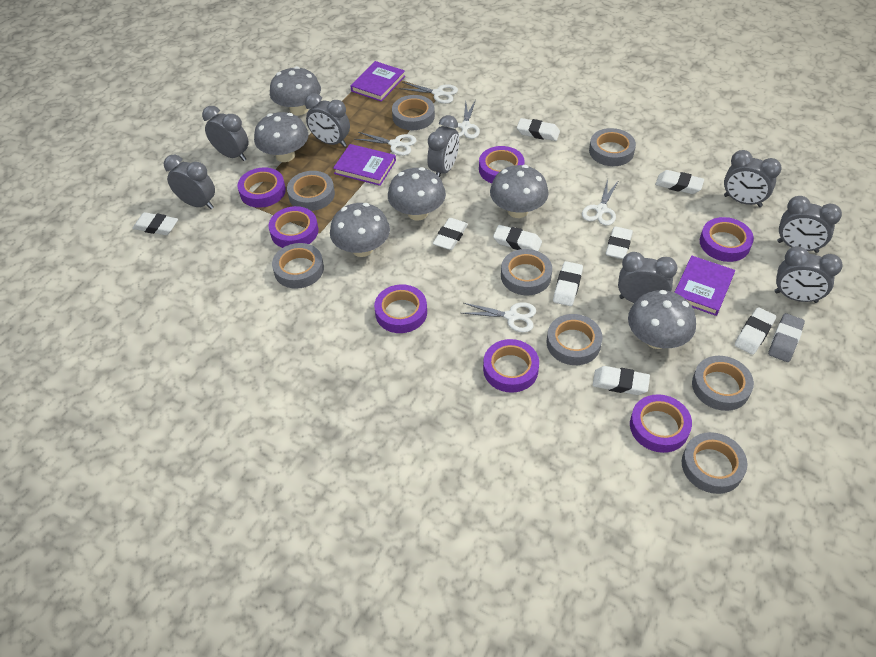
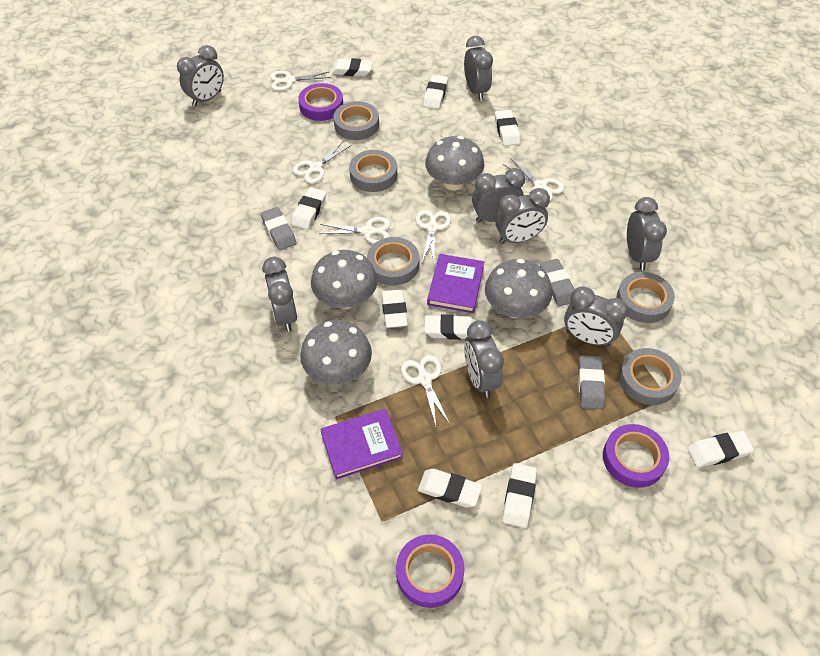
grey eraser: [768,313,805,362] = 1 -> [261,207,297,250] [540,259,575,306] [578,355,605,409] = 3
grey mushroom: [254,112,308,162] [270,66,321,116] [330,203,390,257] [388,167,446,221] [490,165,549,218] [628,290,696,349] = 6 -> [300,320,372,385] [311,250,378,309] [425,136,485,191] [485,259,552,318] = 4
grey tape: [272,243,324,289] [287,171,335,211] [392,95,435,130] [501,249,552,295] [547,314,603,365] [589,128,636,166] [682,432,748,494] [692,356,754,411] = 8 -> [334,101,379,140] [349,150,397,192] [367,237,419,286] [617,272,675,323] [619,348,681,405] = 5
purple book: [333,144,396,186] [351,61,405,102] [674,255,735,316] = 3 -> [320,409,403,479] [427,254,484,313] = 2
purple tape: [238,167,286,208] [269,206,318,248] [374,284,427,333] [479,146,525,183] [483,339,539,393] [630,394,692,453] [700,217,754,262] = 7 -> [298,83,343,121] [396,535,465,608] [603,424,669,488] = 3
white scissors: [354,132,417,156] [399,82,458,104] [450,100,480,139] [462,302,536,333] [582,179,619,226] = 5 -> [270,71,331,91] [293,142,350,183] [319,217,391,244] [401,355,449,426] [416,210,451,262] [502,158,564,201] = 6

